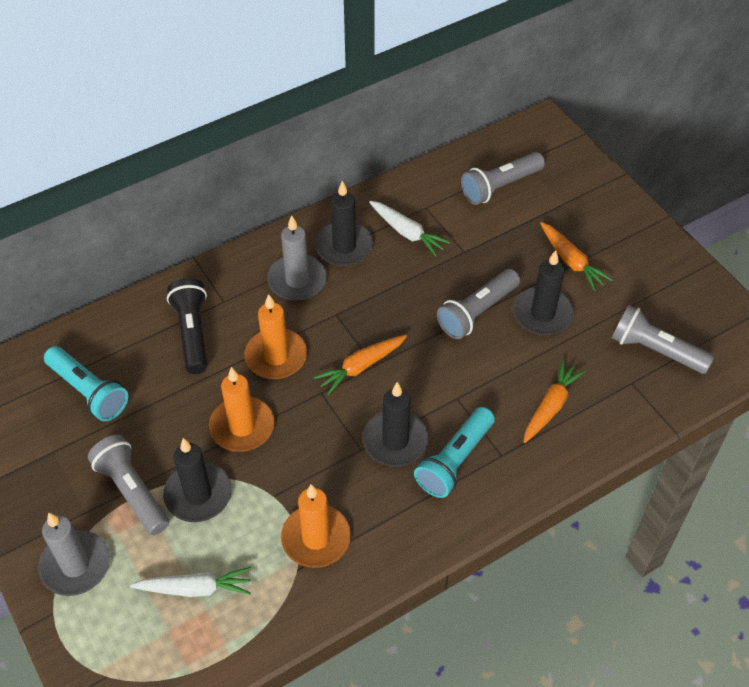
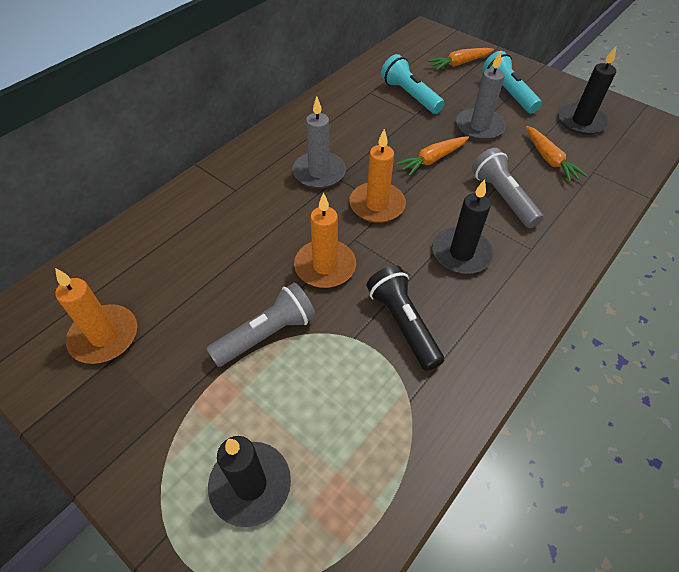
black candle: [163,438,232,522] [315,181,374,266] [363,382,429,467] [513,250,574,335] = 4 -> [208,436,291,527] [432,179,494,274] [559,47,616,135] = 3
grey flashlight: [88,435,169,535] [437,269,520,339] [461,152,545,205] [612,305,714,374] = 4 -> [206,282,316,367] [472,148,544,228] = 2
white carrot: [130,567,251,597] [369,201,450,256] = 2 -> none = 0

